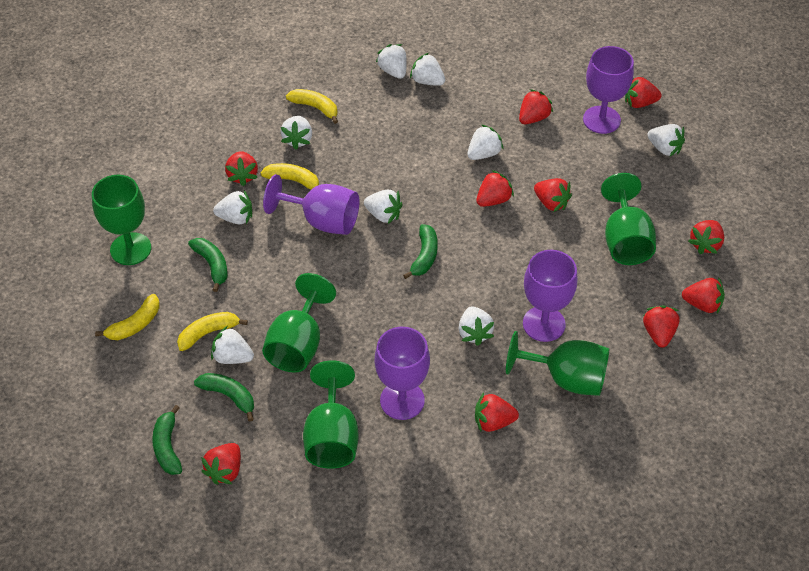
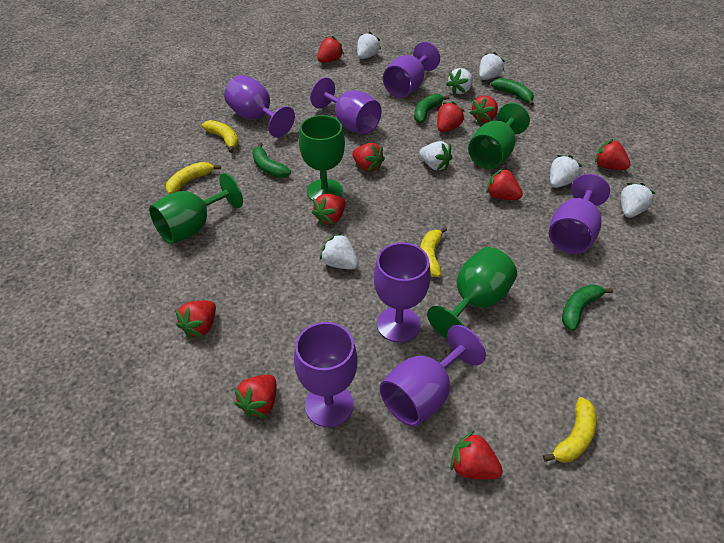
green goblet: [92,175,151,265] [262,273,336,373] [303,360,359,469] [506,331,609,396] [601,173,656,265] = 5 -> [149,173,243,244] [299,115,345,201] [427,247,517,339] [468,103,530,169] = 4
purple goblet: [263,174,359,235] [375,327,430,420] [523,250,577,342] [583,46,634,134] = 4 -> [224,75,295,137] [294,322,358,427] [310,77,382,135] [374,242,431,342] [379,325,486,426] [383,42,440,98] [549,174,610,254] = 7
white strawberry: [211,326,254,364] [213,190,252,225] [281,116,312,150] [364,190,403,224] [376,44,407,79] [410,53,445,86] [459,306,494,346] [468,124,504,160] [647,124,685,156] = 9 -> [320,233,359,269] [357,32,381,59] [419,141,453,170] [446,68,473,95] [479,52,505,80] [550,155,582,188] [620,183,655,218] = 7

